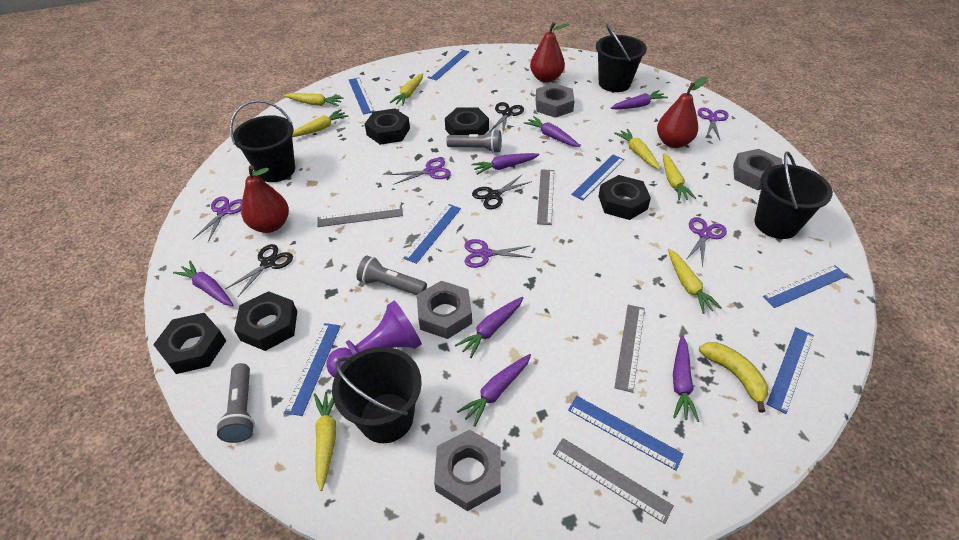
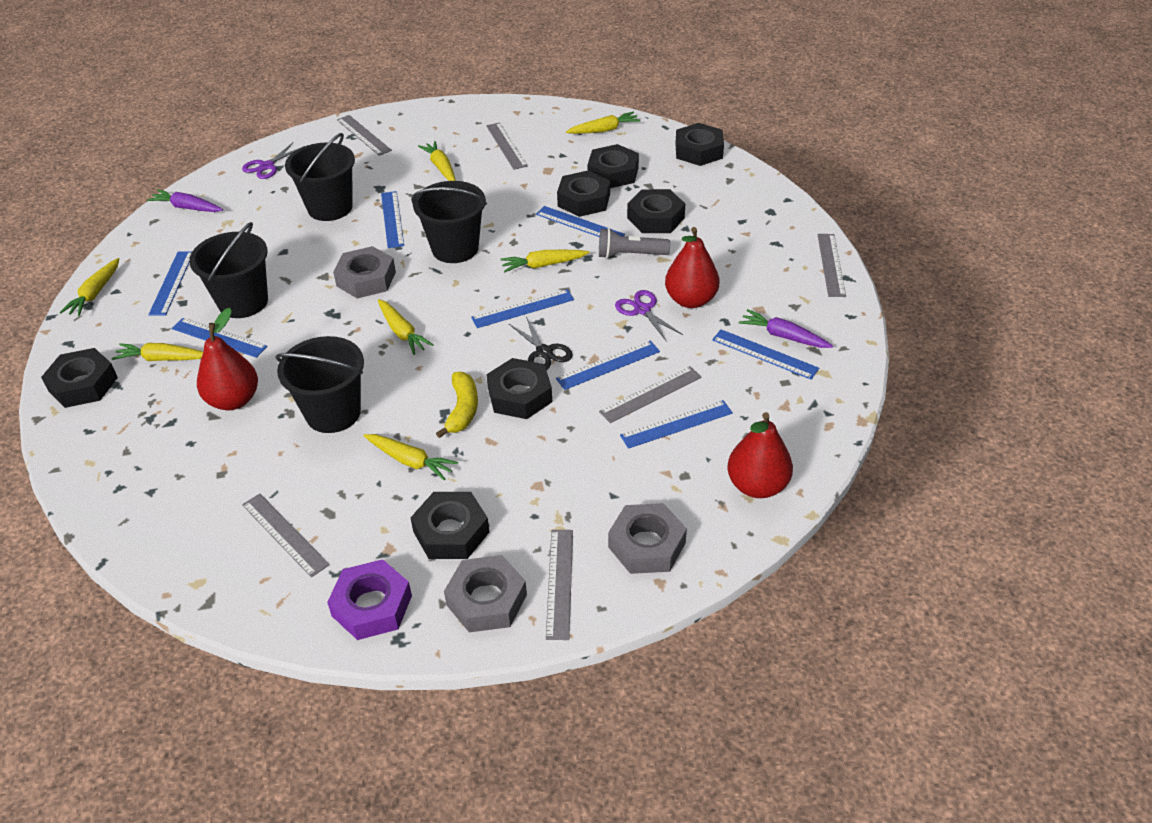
black nut: [153,313,226,374] [234,291,297,351] [365,109,410,145] [445,108,489,135] [598,175,651,220] = 5 -> [41,348,118,408] [410,492,489,559] [486,358,552,419] [557,170,610,217] [588,144,639,188] [627,189,685,233] [675,123,724,166] = 7
black scissors: [225,244,293,297] [472,175,532,209] [490,102,524,132] = 3 -> [509,316,573,370] = 1
grey flashlight: [216,363,255,443] [357,256,427,295] [446,129,502,153] = 3 -> [599,228,670,259] = 1
grey nut: [417,281,472,339] [434,429,501,511] [535,83,575,118] [733,149,783,190] = 4 -> [333,246,396,298] [444,555,527,632] [608,503,687,574] = 3
grey ruler: [317,206,403,227] [537,169,554,225] [553,438,674,524] [614,305,645,393] = 4 -> [242,493,330,577] [337,115,392,156] [486,122,528,170] [546,530,573,640] [599,366,701,423] [817,234,846,297] = 6
purple carrot: [173,261,233,306] [455,297,524,358] [457,354,531,427] [472,153,539,175] [524,116,580,147] [610,90,668,109] [673,335,699,422] = 7 -> [147,189,223,212] [739,309,833,348] = 2
purple nut: none = 0 -> [327,559,412,640] = 1
purple pawn: [326,301,422,377] = 1 -> none = 0
purple scissors: [193,196,243,242] [389,158,451,185] [464,239,532,268] [685,217,727,267] [698,108,729,140] = 5 -> [242,143,305,179] [615,290,683,342] = 2

